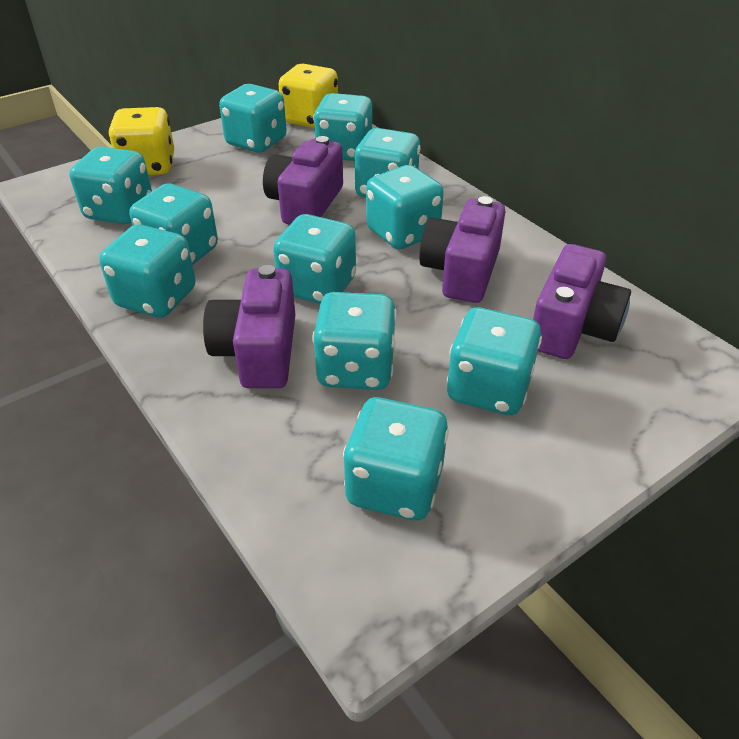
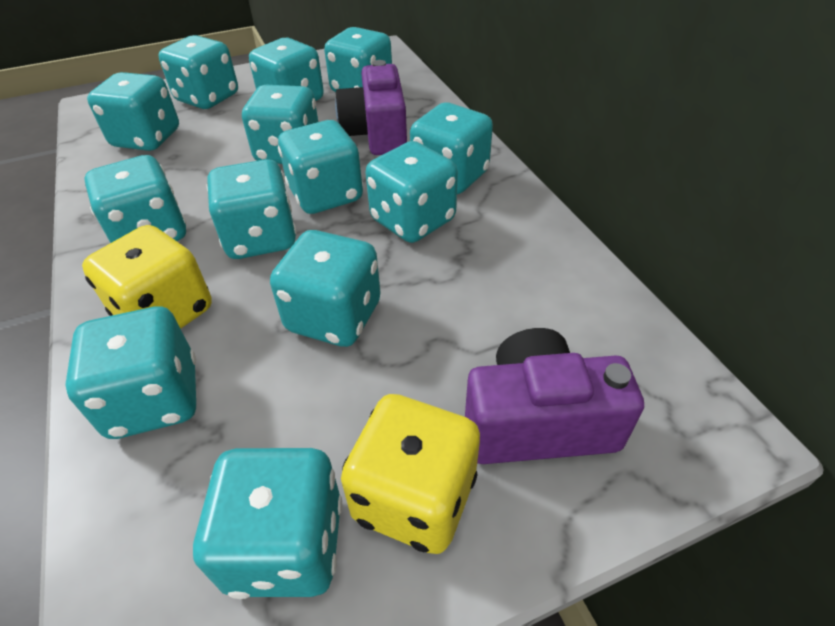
purple camera: [203,265,295,388] [263,136,343,225] [419,196,506,303] [533,244,631,359] = 4 -> [335,60,407,155] [465,328,644,464] = 2
turquoise dice: [69,147,152,224] [99,224,195,317] [130,183,218,265] [219,84,287,153] [273,214,356,304] [312,292,397,390] [313,93,372,161] [343,397,449,521] [354,128,421,198] [366,165,444,249] [446,307,542,415] = 11 -> [65,306,196,439] [84,155,186,243] [87,72,179,151] [158,35,238,109] [193,448,342,599] [206,159,297,259] [242,85,318,164] [249,38,324,101] [270,230,381,347] [278,120,363,214] [324,27,392,92] [366,141,458,243] [410,102,493,194] = 13

